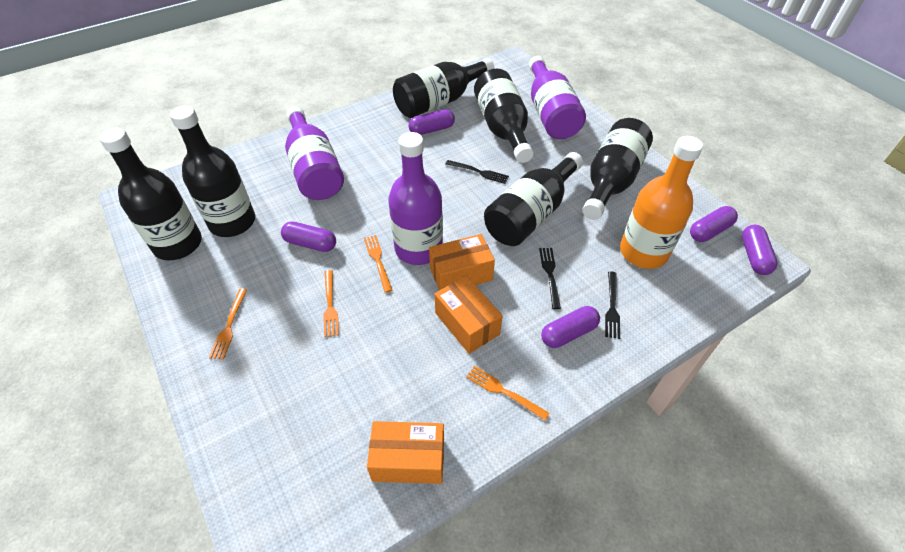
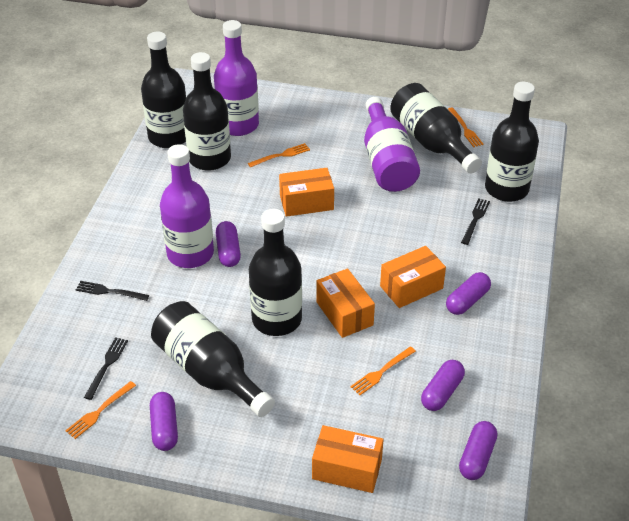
orange bottle: [620,136,703,269] = 1 -> none = 0
orange box: [367,421,444,484] [429,234,495,290] [434,276,503,354] = 3 -> [279,168,334,217] [312,425,383,493] [316,268,375,338] [380,246,446,308] = 4

